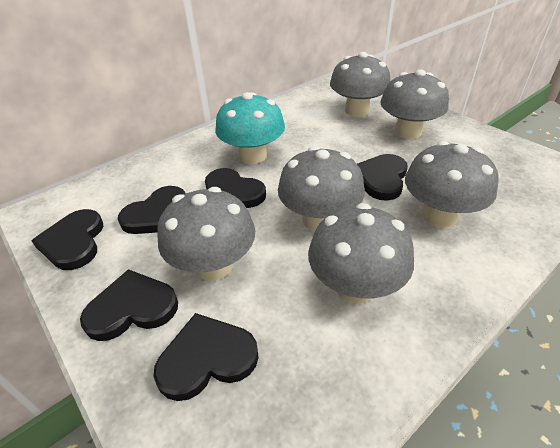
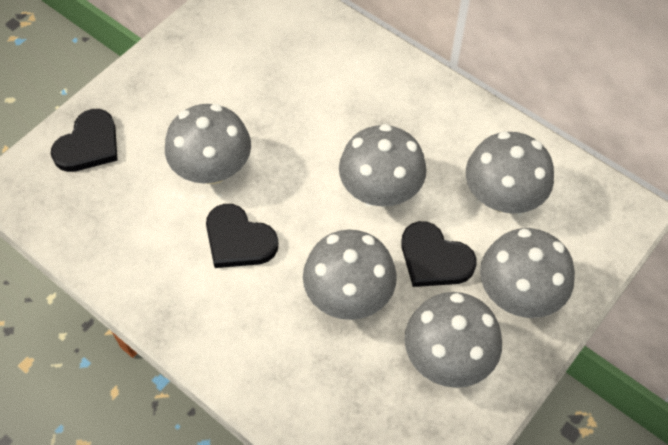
black heart: [31,209,103,270] [80,269,178,341] [118,186,186,234] [153,313,259,401] [205,168,266,208] [357,154,408,201] = 6 -> [51,109,118,172] [206,204,279,268] [401,221,477,287] = 3
turquoise mushroom: [215,92,285,164] = 1 -> none = 0

